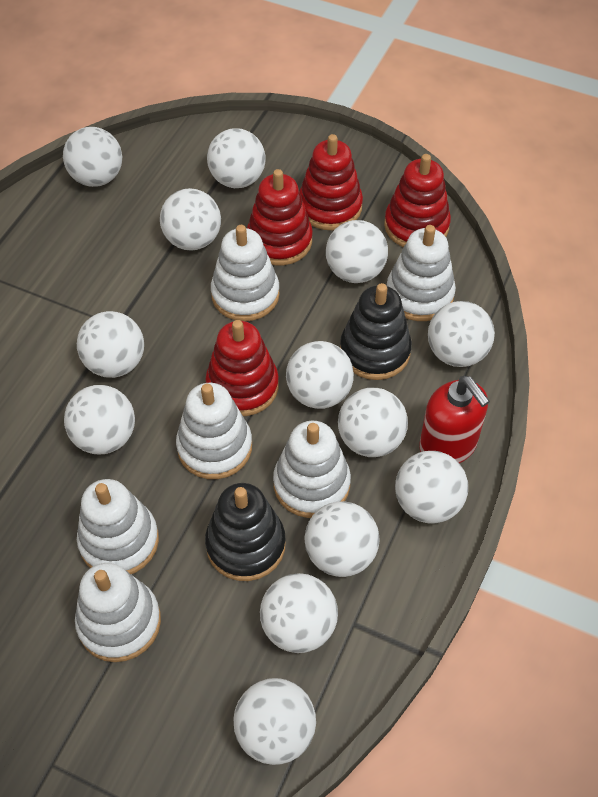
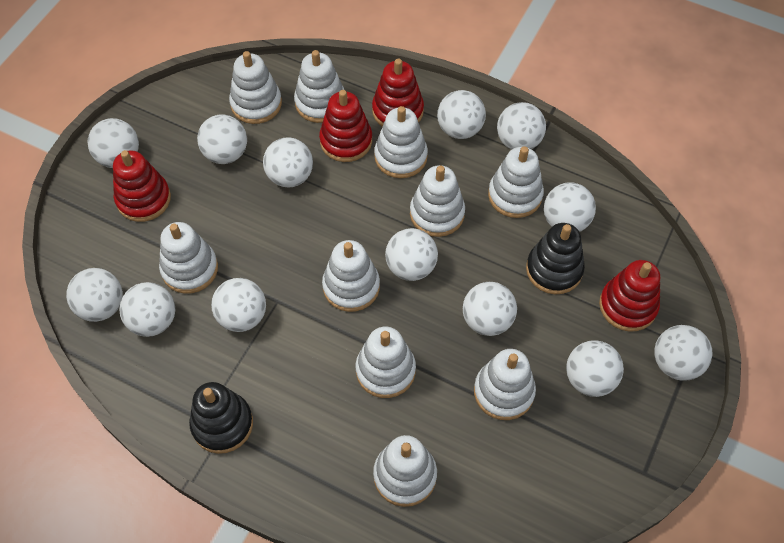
red soap dispenser: [419,376,490,463] = 1 -> none = 0
white stacking toy: [75,563,161,662] [77,479,159,574] [176,383,252,479] [211,225,280,321] [273,421,351,518] [387,225,456,321] = 6 -> [159,222,218,294] [229,51,282,124] [294,50,344,123] [322,240,380,312] [356,326,416,398] [373,435,437,507] [374,106,428,178] [410,165,465,237] [474,349,536,420] [488,146,544,218] = 10

